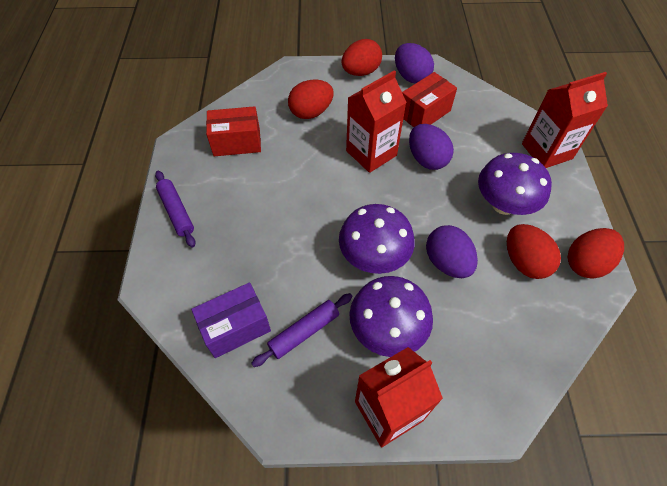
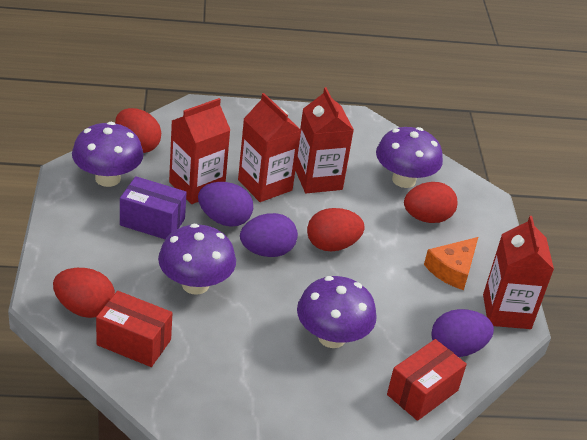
orange cheese: none = 0 -> [424,237,478,290] = 1
purple mushroom: [339,204,415,274] [349,276,433,357] [478,153,552,215] = 3 -> [72,122,144,187] [158,224,236,295] [297,276,377,348] [376,127,443,188] = 4
purple rolling pin: [155,171,195,247] [251,293,353,367] = 2 -> none = 0
red carton: [346,70,407,173] [355,347,443,447] [522,72,608,168] = 3 -> [169,98,230,204] [238,93,301,202] [295,87,354,193] [483,216,554,329] = 4

